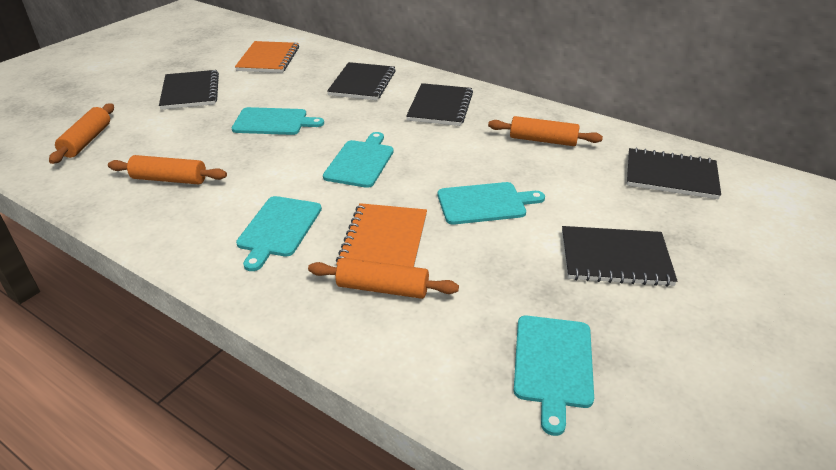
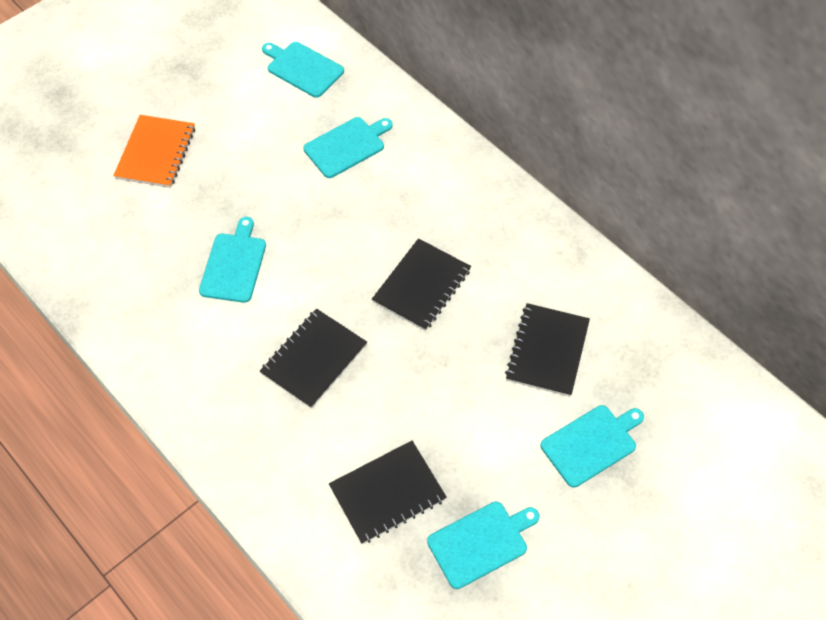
black notebook: [159,70,219,110] [327,62,396,100] [406,83,473,126] [562,226,677,286] [627,147,721,199] = 5 -> [260,309,367,409] [329,441,447,544] [372,238,471,331] [505,303,590,397] = 4
orange notebook: [235,41,299,73] [336,203,427,267] = 2 -> [113,115,195,188] = 1
orange rolling pin: [49,103,114,164] [108,155,227,184] [308,258,459,299] [488,116,603,146] = 4 -> none = 0

